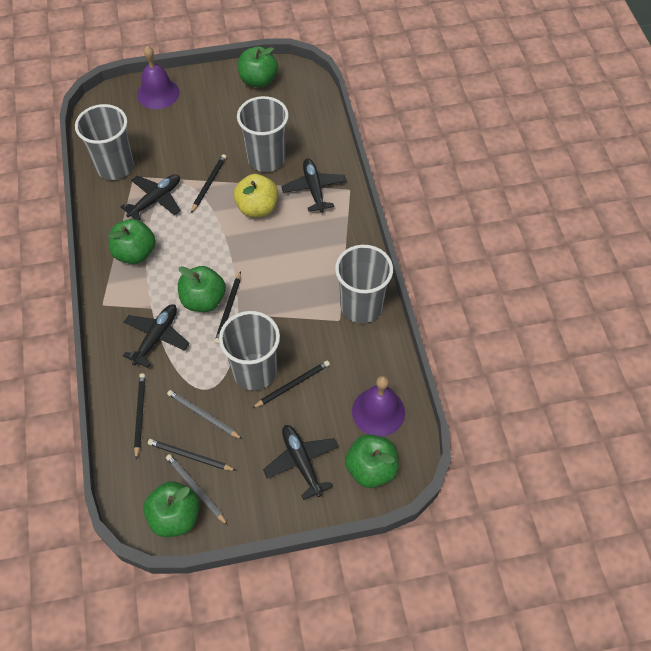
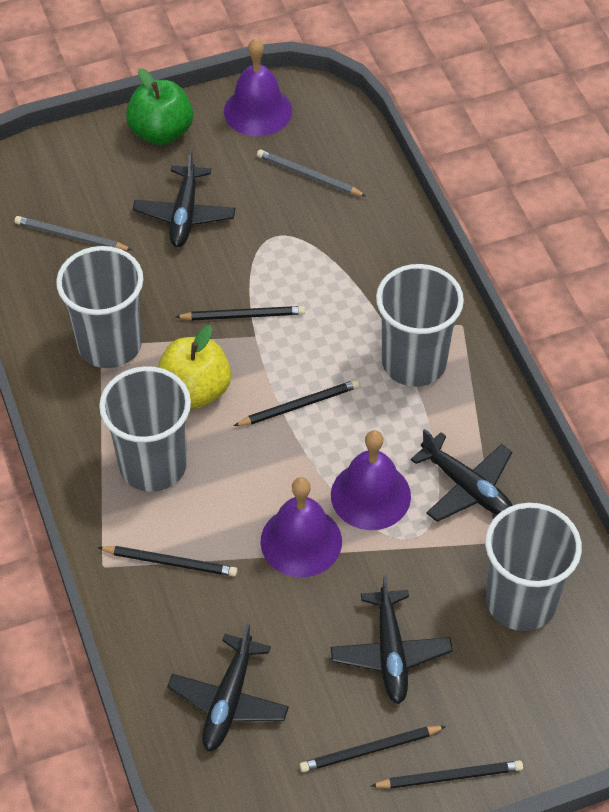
green apple: [109,219,156,264] [143,481,199,537] [178,266,226,312] [238,47,278,88] [345,434,399,488] = 5 -> [126,68,193,145] = 1
purple bell: [137,46,180,109] [352,376,405,437] = 2 -> [224,38,292,136] [261,477,342,577] [331,430,411,530] = 3

